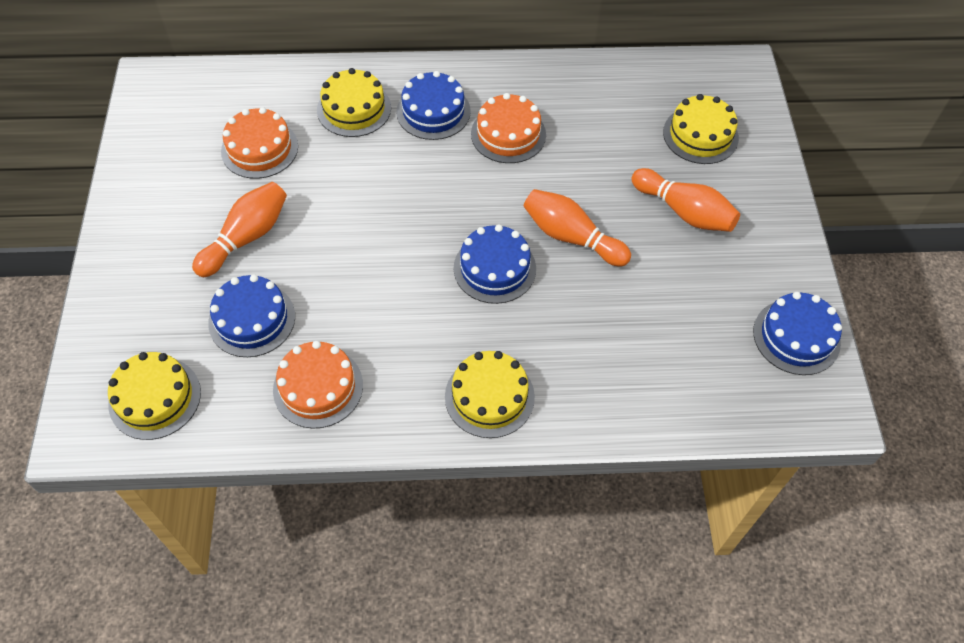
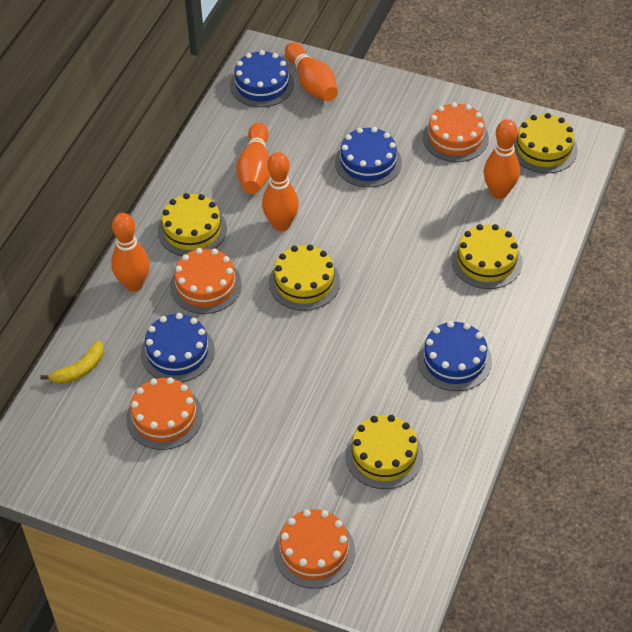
orange bowling pin: [192,182,287,277] [524,189,631,267] [631,168,740,232] = 3 -> [111,213,149,292] [236,122,270,194] [262,152,299,231] [285,42,338,101] [484,119,520,199] = 5
orange cake: [221,107,298,179] [273,341,363,428] [471,93,546,163] = 3 -> [126,377,203,450] [170,248,242,314] [274,509,355,589] [423,102,489,162] = 4
yellow banana: none = 0 -> [40,341,104,384] = 1
yellow cake: [108,352,201,440] [317,68,391,137] [445,351,535,438] [663,94,739,164] = 4 -> [158,193,227,256] [269,245,340,311] [345,415,423,489] [451,224,523,289] [514,113,578,173] = 5

